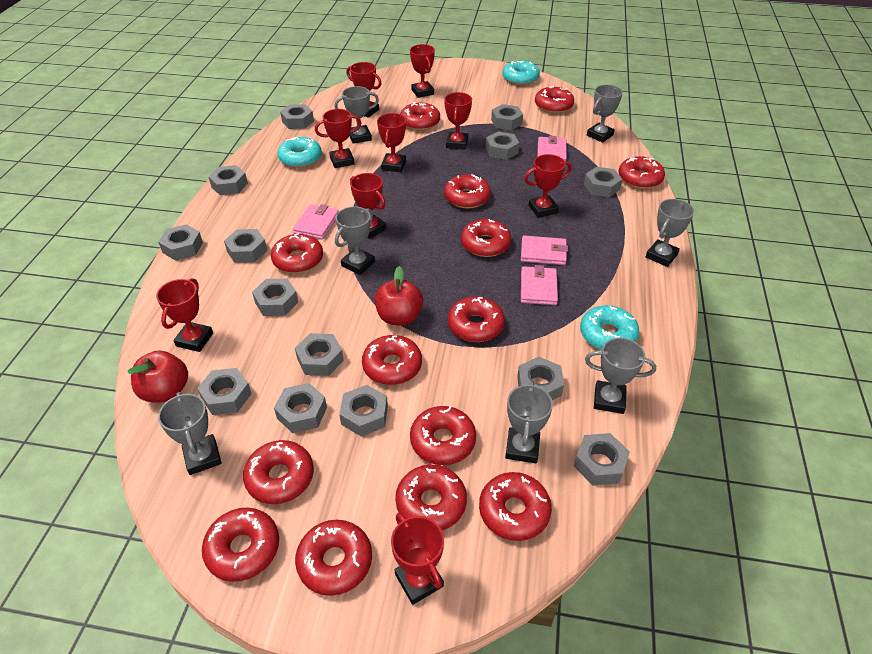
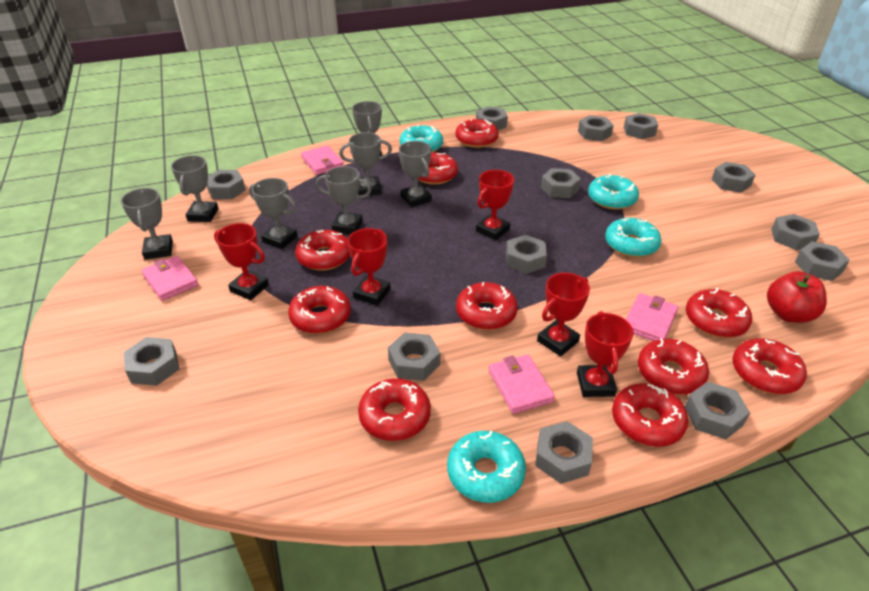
grey nut: [159,224,203,261] [197,368,252,415] [208,165,248,195] [224,229,267,263] [252,278,298,316] [274,383,327,433] [280,104,314,129] [295,333,344,376] [339,385,388,437] [486,132,519,160] [491,104,523,130] [517,357,564,400] [574,433,630,486] [584,167,622,197] = 14 -> [123,337,179,386] [207,170,245,199] [388,333,440,381] [476,106,508,130] [506,235,547,274] [535,421,593,484] [541,168,581,198] [578,115,614,141] [624,113,658,139] [685,382,750,439] [712,162,755,193] [771,214,820,250] [795,241,850,281] = 13
red apple: [128,350,188,402] [375,266,423,325] = 2 -> [767,271,827,323] = 1
red donut: [202,507,279,582] [243,440,314,504] [271,233,323,273] [295,519,372,596] [362,335,422,385] [395,465,467,530] [400,102,440,131] [410,406,476,465] [444,174,491,209] [448,297,505,342] [461,219,511,257] [479,472,552,541] [535,86,574,113] [619,156,665,189] = 14 -> [288,286,351,334] [295,230,350,271] [358,378,431,441] [418,152,458,185] [455,119,499,148] [456,282,518,330] [612,383,688,447] [638,338,709,395] [686,288,752,338] [732,338,807,394] = 10
red trophy: [156,278,213,352] [315,109,361,168] [346,62,382,117] [350,173,387,239] [377,113,406,172] [391,513,444,605] [410,44,435,98] [444,92,472,150] [524,154,572,218] = 9 -> [214,223,269,300] [348,228,391,306] [476,170,514,240] [537,273,590,356] [577,311,634,397] = 5
turquoise donut: [277,137,322,168] [503,61,540,85] [580,305,639,350] = 3 -> [400,125,443,153] [447,431,526,503] [588,174,639,210] [605,218,662,257] = 4

